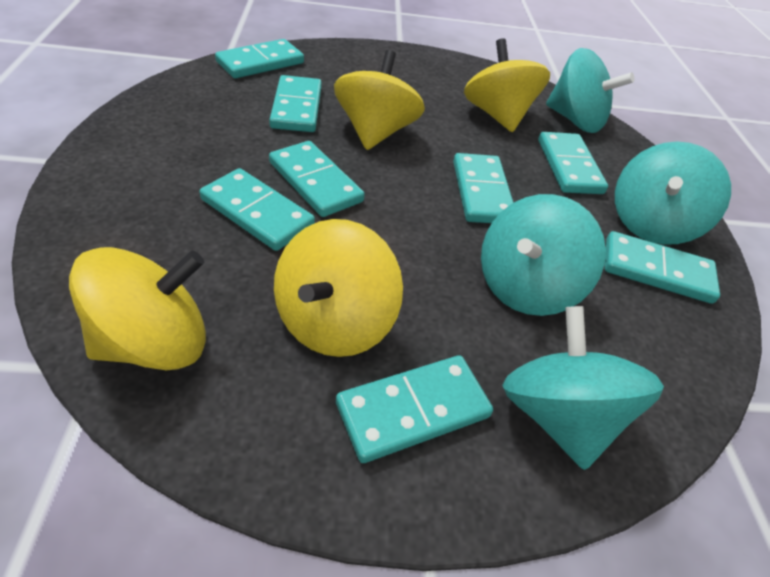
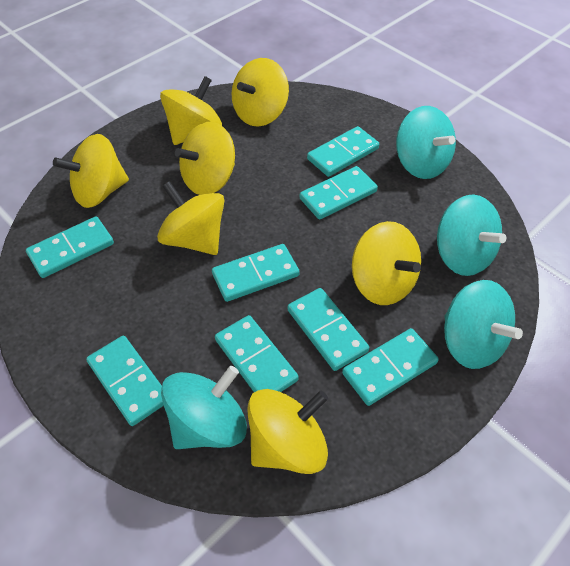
yellow spinning top: [69,247,206,370] [274,219,403,357] [334,50,425,150] [464,38,550,132] = 4 -> [53,134,129,208] [157,181,225,255] [160,76,222,145] [175,122,235,195] [231,58,289,127] [247,389,328,474] [352,221,421,305] = 7

